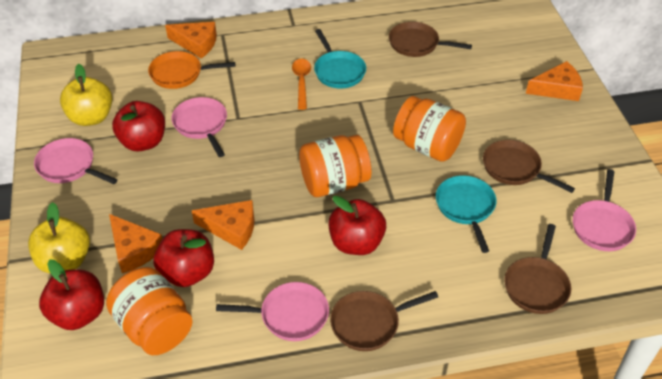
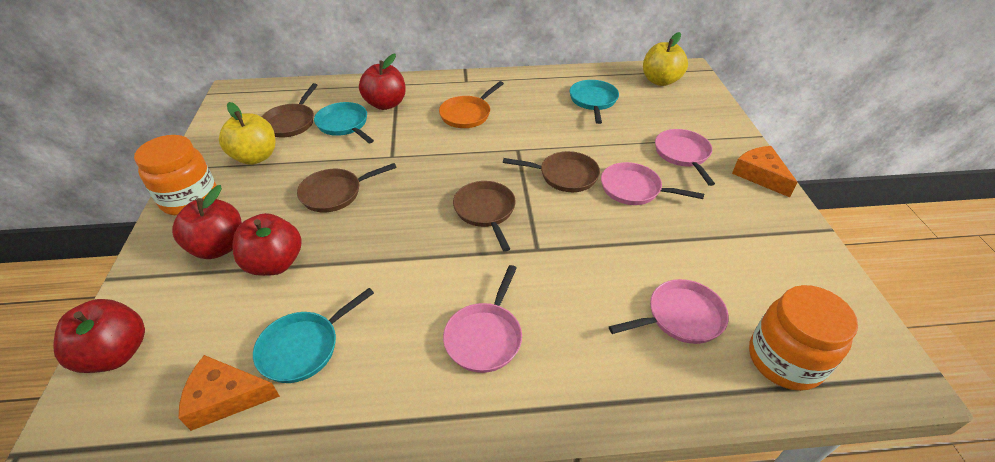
orange cheese: [109,214,162,273] [165,22,217,59] [192,200,254,250] [526,61,583,101] = 4 -> [179,355,280,431] [732,146,798,197] = 2
orange jar: [106,267,193,355] [299,135,371,197] [393,96,466,162] = 3 -> [134,135,217,215] [749,285,858,391] = 2
orange spoon: [292,59,311,110] = 1 -> none = 0
turquoise pan: [314,29,366,89] [436,175,497,253] = 2 -> [253,288,374,383] [314,102,374,143] [569,80,619,124] = 3

